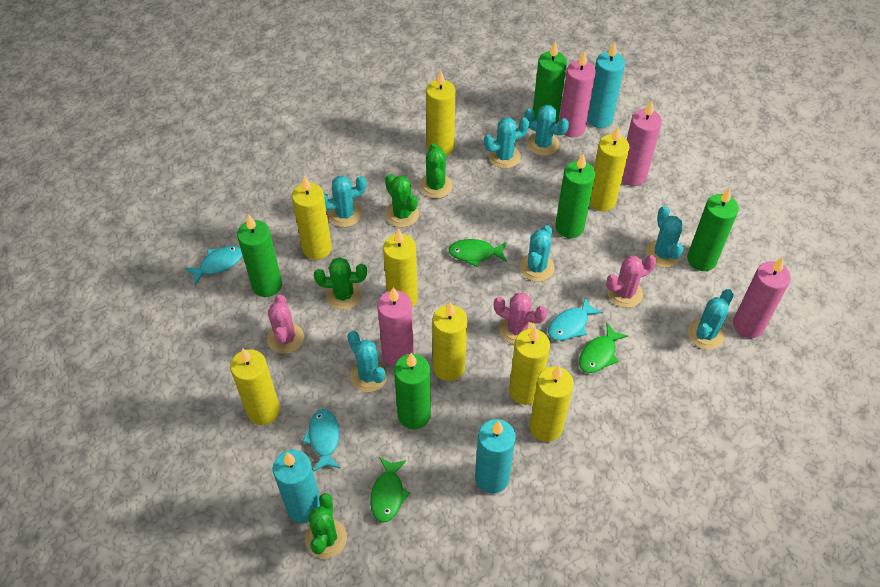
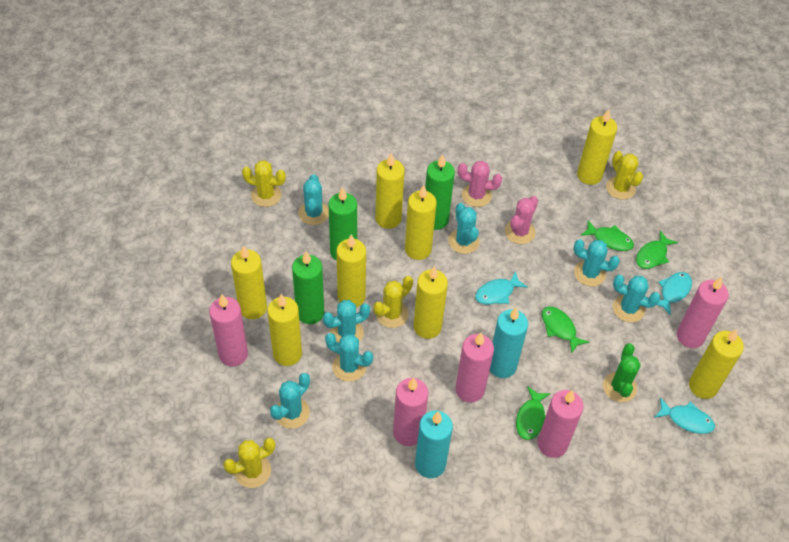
green cactus: [305,493,347,559] [314,257,367,310] [385,174,419,227] [419,143,452,198] = 4 -> [603,344,641,402] = 1
green candle: [237,214,282,297] [394,353,431,429] [533,41,567,124] [555,154,595,238] [687,188,739,271] = 5 -> [292,251,324,324] [329,187,357,261] [425,154,455,230] = 3
green fish: [370,457,410,523] [448,239,507,267] [579,323,628,373] = 3 -> [516,386,551,440] [542,306,589,354] [580,220,634,251] [636,231,678,269] = 4
pink cactus: [267,294,304,354] [494,293,547,344] [606,255,657,308] = 3 -> [458,161,502,207] [505,196,538,244] = 2
pink candle: [377,287,414,366] [559,50,596,137] [622,100,662,186] [733,257,791,338] = 4 -> [209,294,248,366] [393,378,428,446] [455,332,494,403] [538,390,584,458] [677,277,729,348] = 5
turquoise candle: [273,450,320,523] [475,419,516,494] [587,42,625,128] = 3 -> [415,411,453,478] [490,307,528,378] = 2
yellow cactus: none = 0 -> [223,437,275,488] [242,160,286,207] [373,276,413,328] [606,151,643,200] = 4

